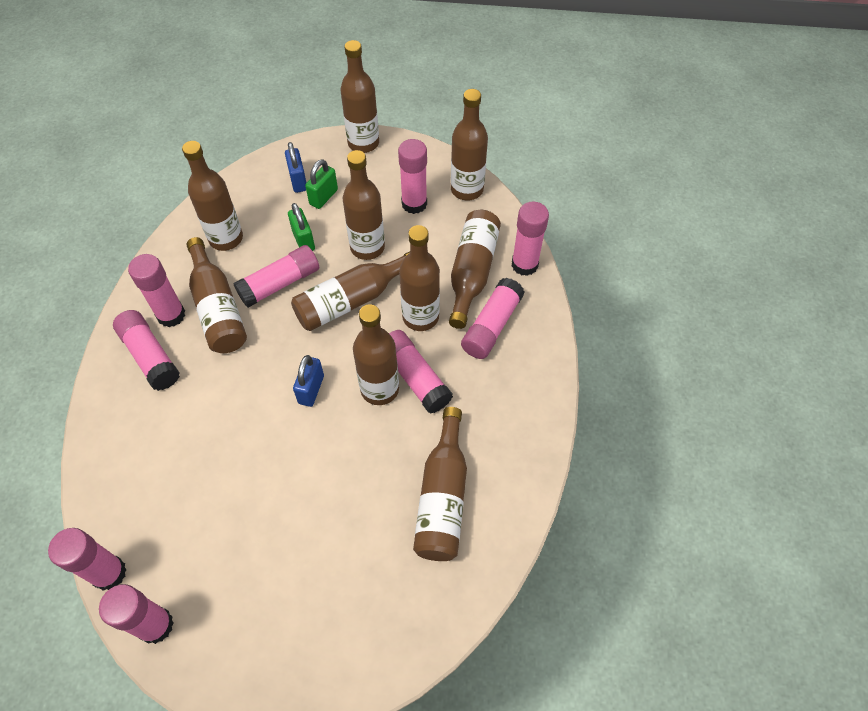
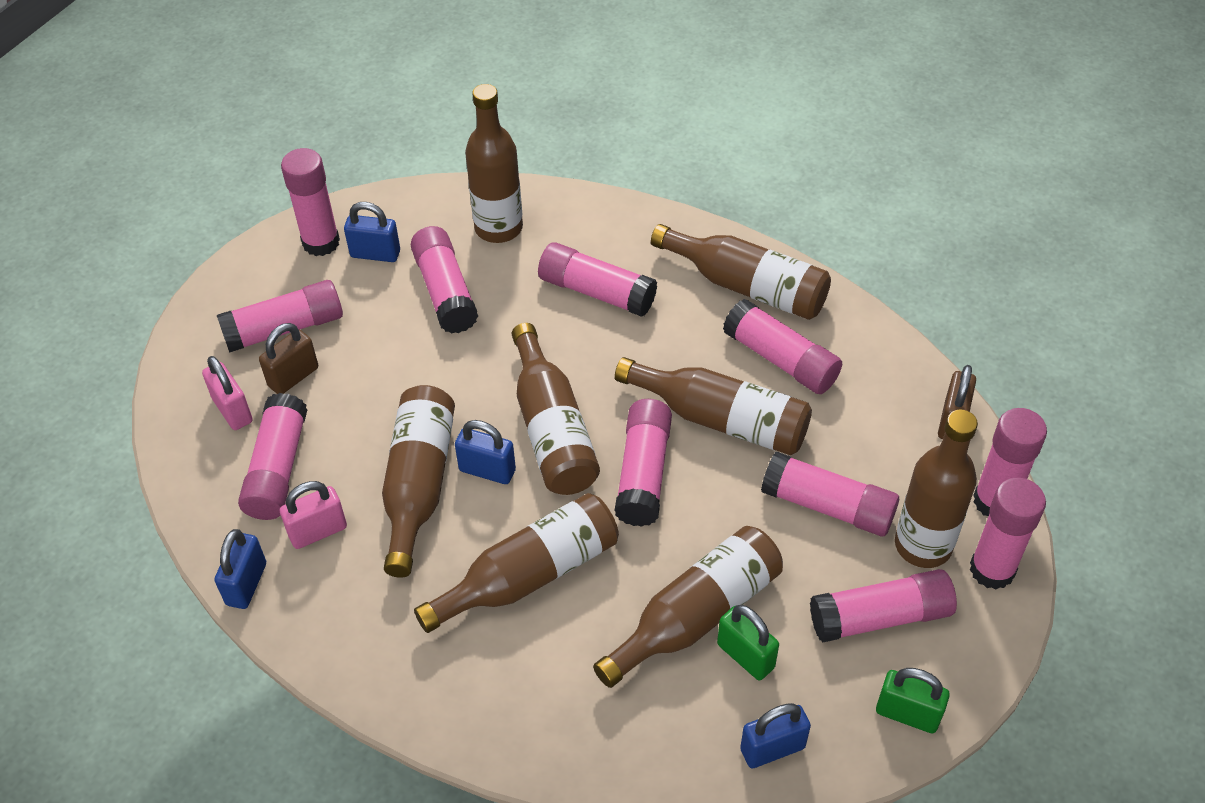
blue padlock: [285,142,306,193] [293,355,324,407] = 2 -> [214,529,266,609] [344,202,400,262] [455,420,516,484] [740,703,811,768] = 4
brown bottle: [182,141,243,251] [186,237,247,353] [291,251,410,331] [340,40,379,153] [343,150,385,260] [353,304,399,405] [399,225,440,331] [413,407,467,561] [449,210,501,329] [451,89,488,201] = 10 -> [382,385,455,578] [414,493,619,633] [465,84,523,243] [512,323,600,495] [593,526,783,688] [615,357,812,455] [651,224,831,320] [895,409,978,568] = 8
brown padlock: none = 0 -> [259,323,318,394] [938,365,976,439] = 2
pink glue stick: [48,528,127,591] [99,584,174,644] [113,310,180,391] [128,254,185,327] [233,245,319,308] [389,330,453,413] [398,139,427,214] [461,278,525,359] [512,202,549,276] = 9 -> [217,280,343,353] [238,393,307,520] [281,148,340,256] [411,226,478,334] [538,242,657,317] [615,399,672,527] [723,299,842,394] [761,451,899,536] [810,569,957,643] [970,478,1046,590] [973,408,1047,516] = 11
pink padlock: none = 0 -> [202,356,253,430] [280,481,347,549] = 2

